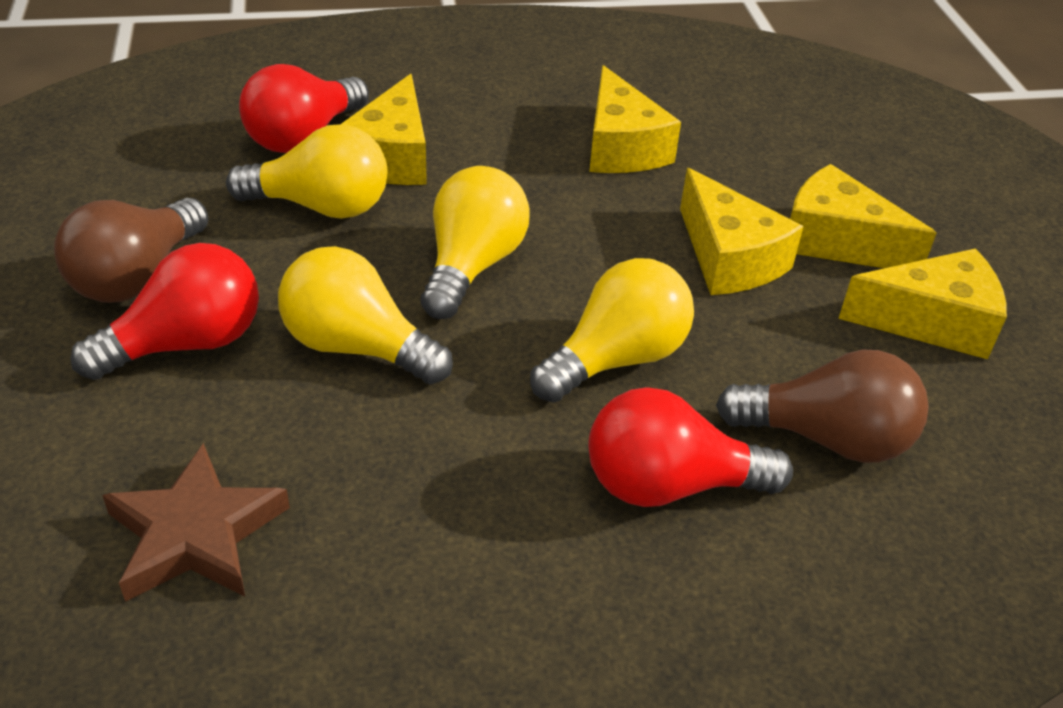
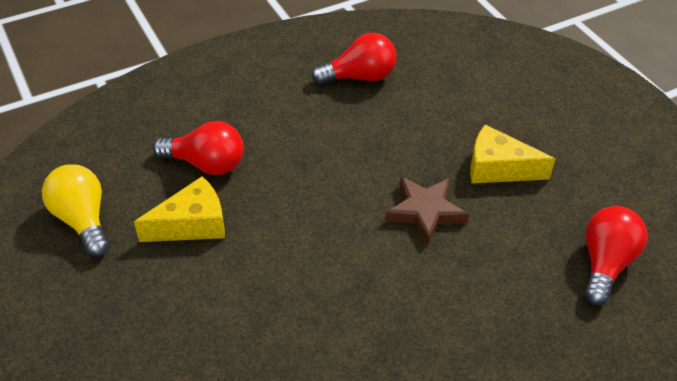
brown light bulb: [54,198,209,303] [716,350,929,463] = 2 -> none = 0
yellow cheese: [341,74,427,185] [589,65,681,173] [680,168,804,295] [790,164,936,268] [838,248,1007,359] = 5 -> [134,176,225,242] [470,125,556,184] = 2
yellow light bulb: [226,124,387,219] [278,246,453,384] [421,166,530,319] [530,258,694,403] = 4 -> [42,164,109,257] = 1

